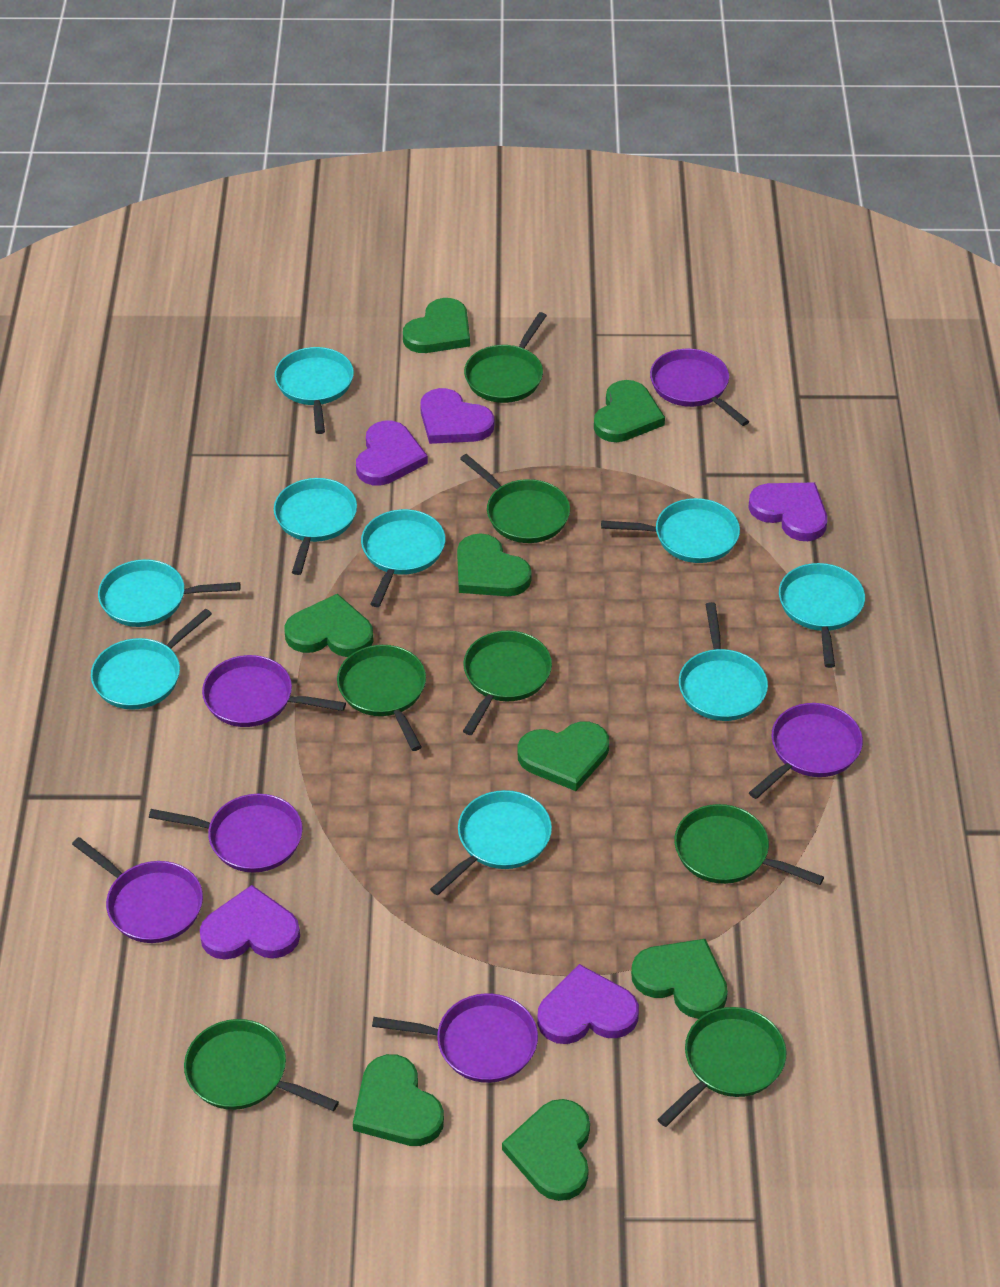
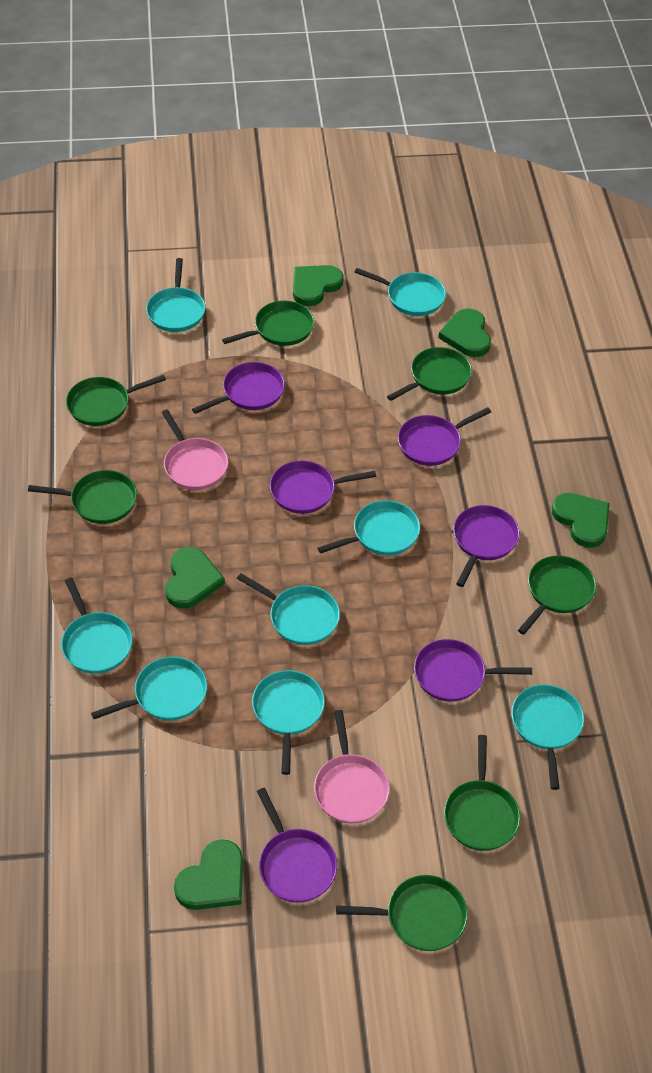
green heart: [285,594,373,657] [353,1054,444,1146] [403,298,470,353] [457,533,532,596] [502,1099,590,1201] [517,722,609,791] [594,380,665,442] [631,939,728,1019] = 8 -> [165,547,225,609] [174,839,243,910] [293,265,344,306] [438,308,491,357] [552,493,610,548] = 5
pink pan: none = 0 -> [162,409,228,490] [314,710,390,824] = 2
purple heart: [199,885,300,960] [356,421,428,485] [420,388,494,444] [537,964,639,1044] [748,482,827,541] = 5 -> none = 0
turquoise pan: [91,608,212,710] [98,559,240,627] [274,478,357,575] [275,347,354,434] [361,509,445,607] [430,790,552,895] [601,498,740,563] [679,602,768,721] [779,563,865,668] = 9 -> [61,578,133,674] [91,657,207,720] [146,258,205,332] [237,573,340,645] [252,670,325,775] [318,500,420,555] [355,268,446,316] [511,684,584,790] = 8

